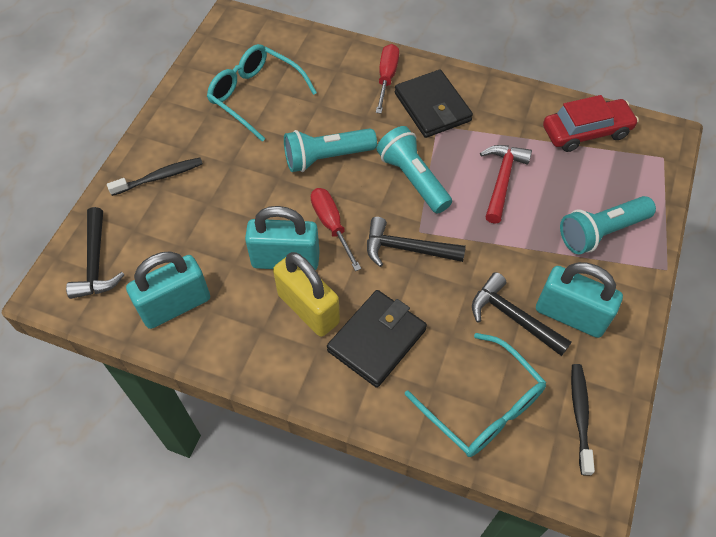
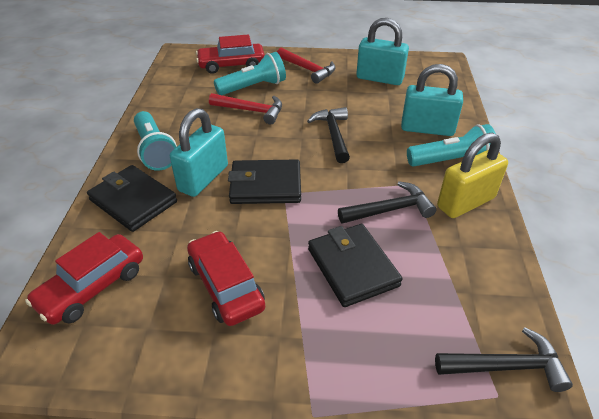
black toothbrush: [107,158,203,196] [571,364,595,476] = 2 -> none = 0
black wallet: [327,290,427,388] [395,70,473,138] = 2 -> [87,165,177,232] [228,160,301,204] [308,224,402,307] = 3
red car: [543,95,639,152] = 1 -> [25,232,143,325] [187,231,265,326] [196,35,265,74] = 3
red hammer: [480,145,532,224] = 1 -> [209,93,282,124] [277,47,336,84] = 2
red screwdriver: [311,188,361,271] [376,44,399,114] = 2 -> none = 0
turquoise glasses: [207,44,317,142] [405,333,546,457] = 2 -> none = 0

